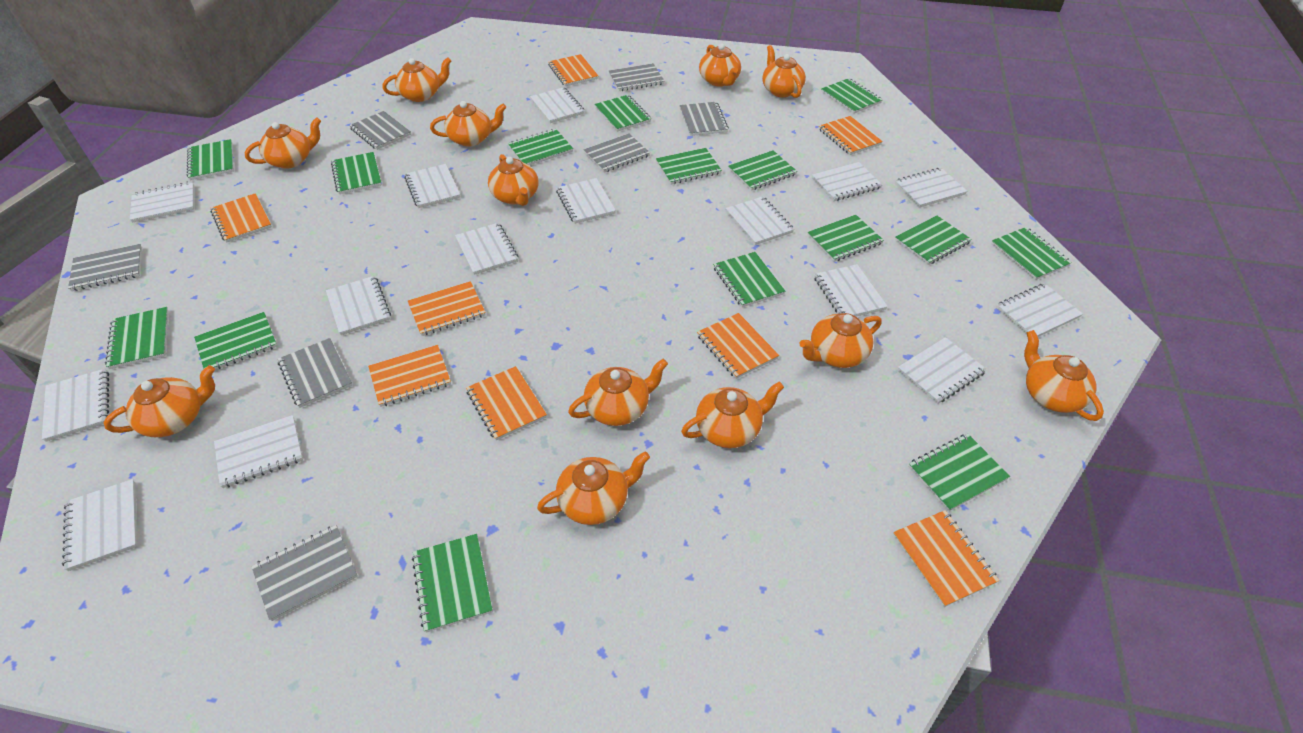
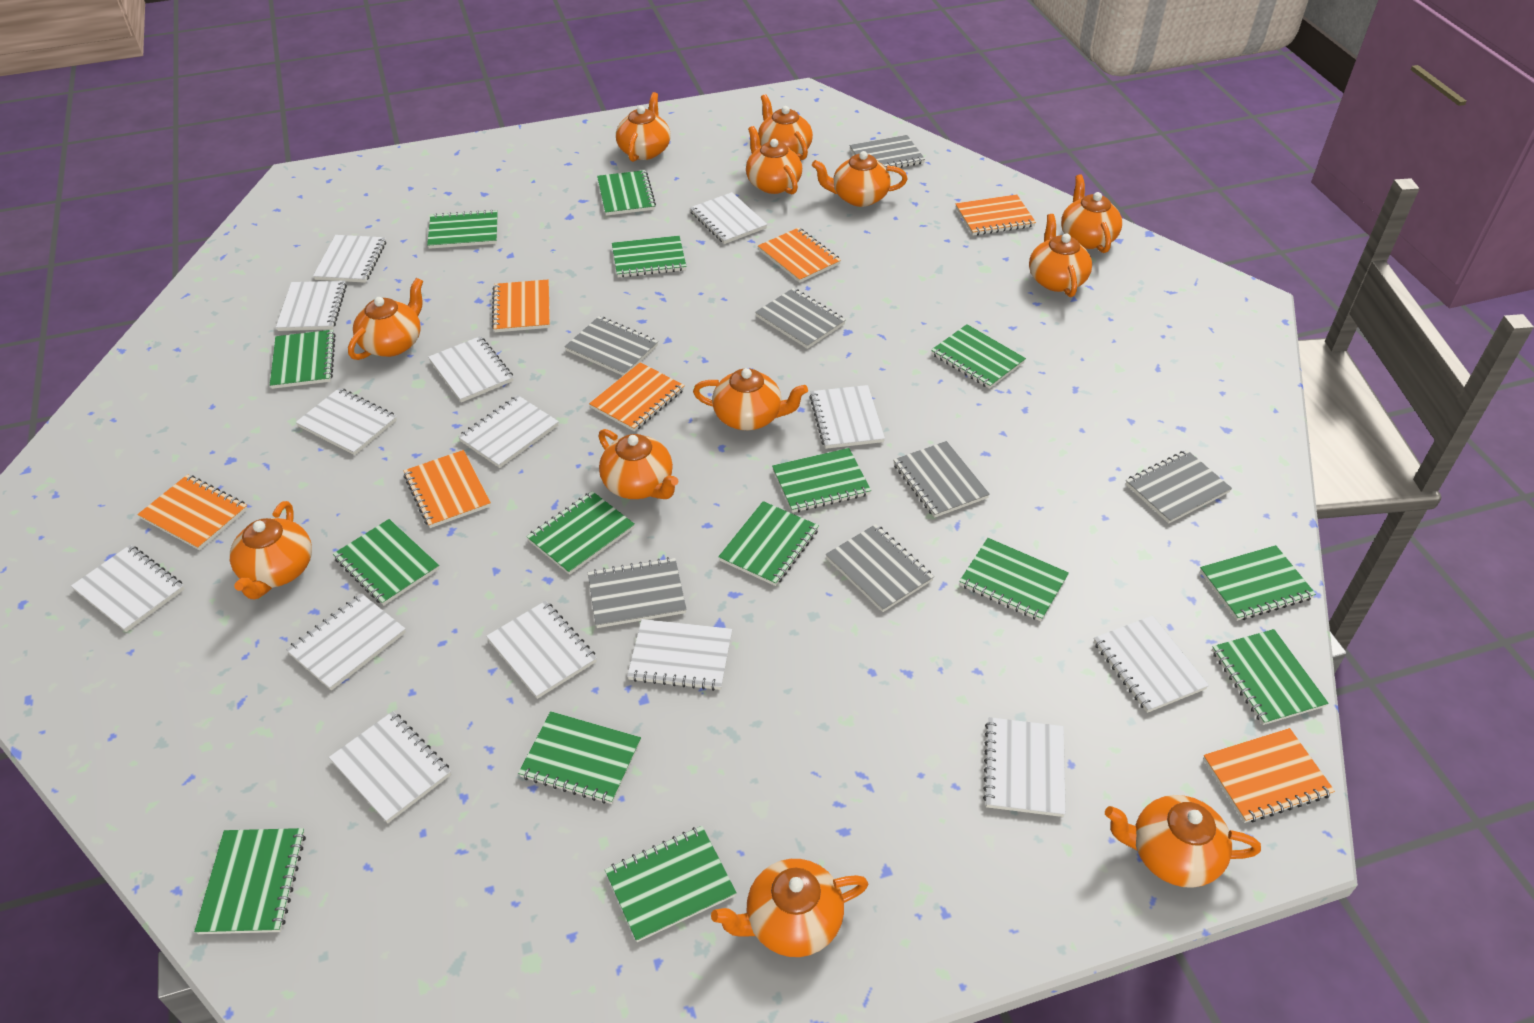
orange notebook: [210,193,272,243] [368,345,451,407] [408,281,485,336] [466,366,547,440] [548,54,598,86] [697,313,779,379] [819,116,883,155] [893,510,999,607] = 8 -> [137,474,248,550] [404,450,491,528] [492,280,550,332] [589,362,685,432] [758,227,841,283] [956,194,1036,235] [1203,728,1335,823] = 7
white notebook: [42,368,109,442] [62,479,138,571] [130,182,194,223] [214,415,303,488] [326,276,391,335] [404,164,460,208] [455,223,518,275] [530,87,585,123] [556,178,616,224] [725,196,794,245] [812,162,882,201] [814,264,888,317] [895,168,967,208] [898,337,987,404] [996,283,1083,337] = 15 -> [71,545,184,632] [276,281,347,331] [286,593,406,690] [296,388,397,455] [313,235,386,283] [329,711,451,823] [428,336,513,402] [458,395,559,468] [486,601,597,699] [627,619,732,691] [690,192,767,244] [809,385,885,449] [983,717,1066,817] [1094,616,1209,713] = 14

